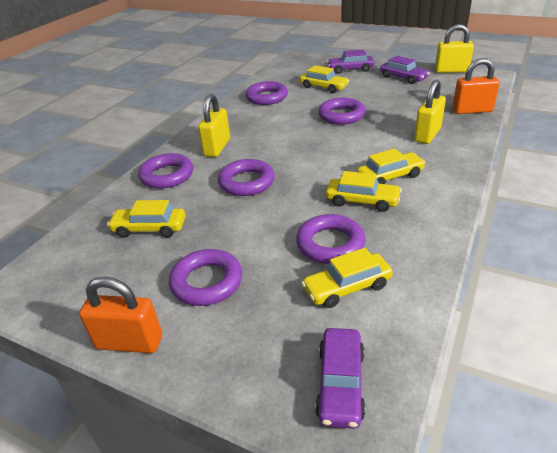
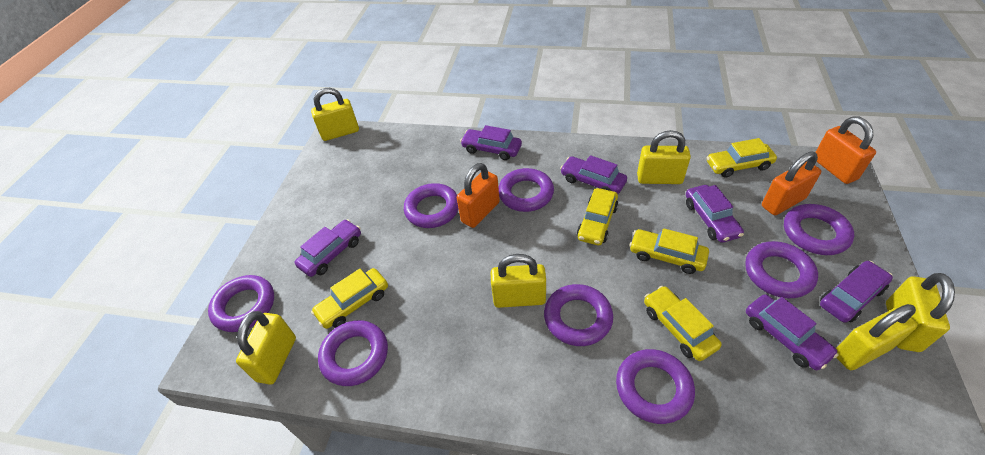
orange padlock: [79,277,162,353] [452,58,500,114] = 2 -> [457,163,500,228] [762,152,821,215] [815,116,876,184] = 3
purple car: [315,328,365,429] [327,49,375,74] [380,56,430,84] = 3 -> [295,219,361,277] [460,125,522,160] [560,155,627,194] [686,185,744,243] [746,294,839,370] [820,261,893,323] = 6
purple ring: [138,153,193,189] [169,249,242,306] [218,159,275,196] [245,81,288,105] [296,214,365,264] [318,98,366,125] = 6 -> [208,275,274,332] [318,320,388,386] [404,183,458,228] [499,168,554,212] [544,284,613,346] [616,349,695,424] [745,241,818,298] [784,204,854,255] = 8
yellow padlock: [198,94,230,157] [414,79,446,144] [435,24,474,73] = 3 -> [236,311,296,385] [311,88,359,141] [491,254,546,308] [637,130,691,184] [836,304,918,370] [886,273,955,352] = 6

